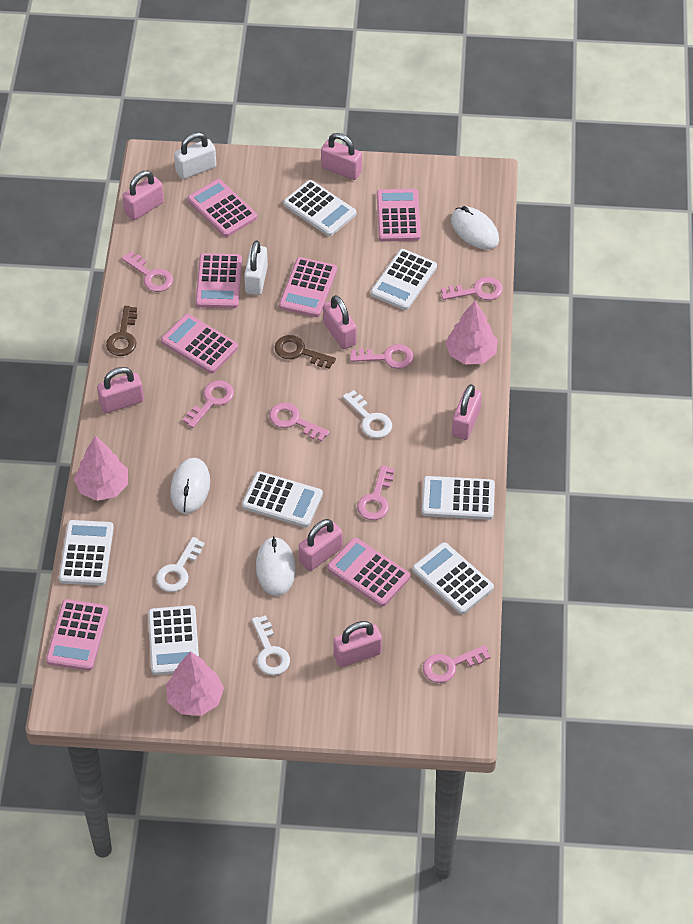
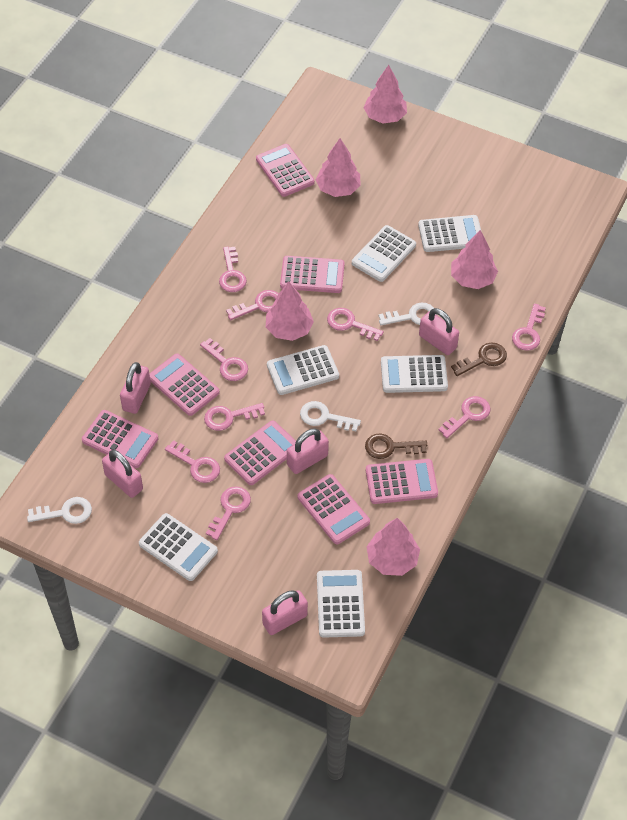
pink key: [122,251,173,292] [183,380,234,428] [269,403,330,442] [350,344,414,369] [357,465,395,520] [423,645,490,683] [441,277,503,300] = 7 -> [165,440,220,483] [200,338,248,381] [204,403,265,431] [206,486,251,540] [219,247,247,292] [226,290,279,320] [327,308,384,341] [438,396,490,438] [512,303,546,351] = 9
pink padlock: [97,367,144,413] [122,171,164,220] [299,519,342,571] [321,133,362,180] [323,295,357,349] [333,621,382,667] [452,384,482,440] = 7 -> [102,450,143,498] [120,362,151,414] [262,590,308,635] [287,428,329,474] [419,308,459,355] = 5
pink tree: [74,436,128,501] [166,651,224,716] [446,301,498,364] = 3 -> [266,282,314,341] [316,138,361,197] [363,65,407,123] [367,518,420,576] [451,230,498,289] = 5
white calculator: [59,520,114,586] [148,605,199,675] [242,471,323,527] [283,180,356,236] [371,249,437,310] [413,542,494,614] [422,476,495,520] = 7 -> [139,513,218,581] [267,345,339,395] [317,570,365,638] [352,225,416,282] [381,355,448,393] [418,215,482,252] = 6
white mouse: [170,458,210,514] [256,536,296,596] [451,206,499,250] = 3 -> none = 0
white padlock: [174,132,216,179] [244,241,268,295] = 2 -> none = 0

